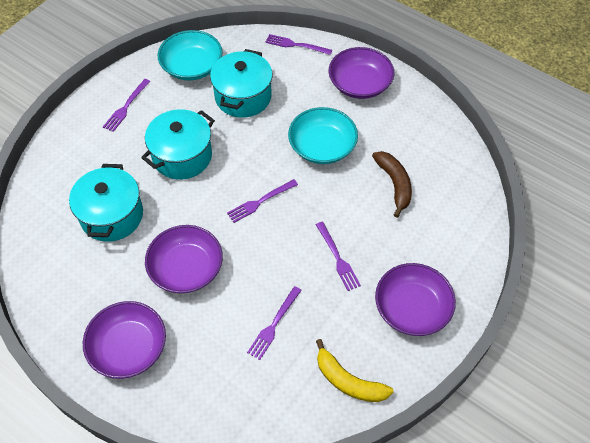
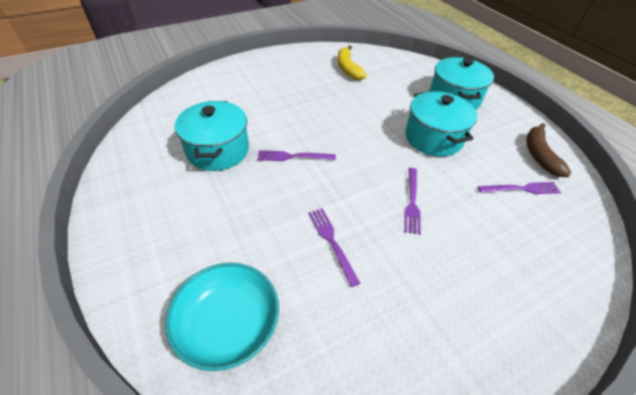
purple bowl: [83,301,166,379] [145,225,223,293] [329,47,394,99] [375,263,456,336] = 4 -> none = 0
purple fork: [103,79,150,132] [227,179,298,223] [247,286,302,360] [266,34,332,55] [316,222,361,291] = 5 -> [257,150,336,161] [308,208,360,287] [404,168,421,235] [478,182,561,194] = 4
turquoise bowl: [158,30,222,80] [288,107,358,164] = 2 -> [165,263,279,371] = 1

